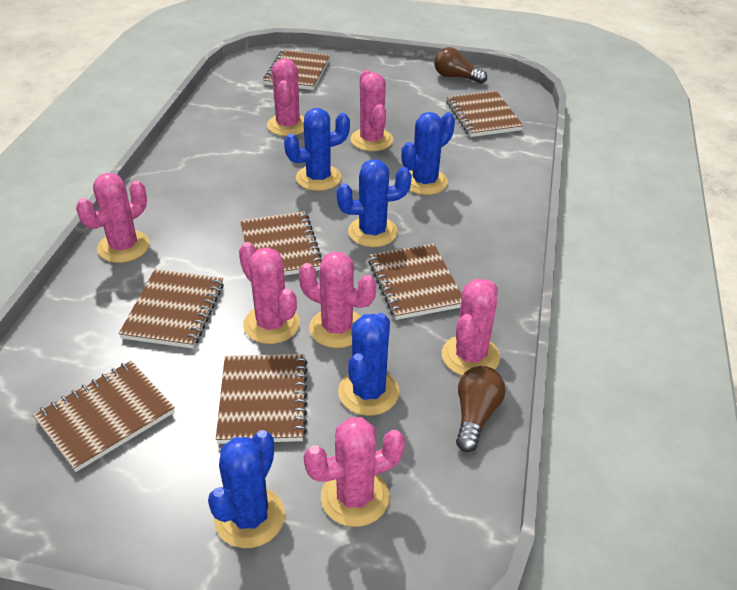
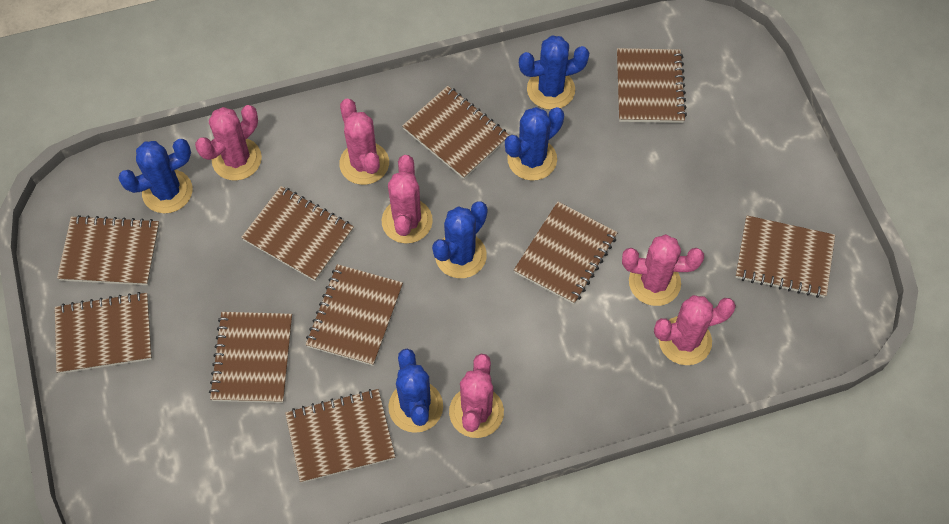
brown light bulb: [434,47,487,84] [456,366,506,452] = 2 -> none = 0
brown notebook: [33,361,175,472] [119,269,224,348] [216,354,308,444] [240,211,322,276] [263,50,330,90] [368,244,462,320] [446,91,523,137] = 7 -> [55,292,152,374] [57,215,160,285] [209,312,292,403] [241,186,354,281] [285,389,395,483] [306,264,403,366] [402,86,510,179] [514,202,618,304] [617,48,687,123] [735,216,835,298] = 10
pink cactus: [76,173,150,263] [239,242,300,344] [267,58,304,136] [299,251,376,348] [304,417,405,527] [350,70,393,151] [442,279,500,375] = 7 -> [195,105,262,181] [339,99,389,185] [382,155,433,243] [449,354,504,438] [622,234,704,306] [654,295,736,365] = 6

